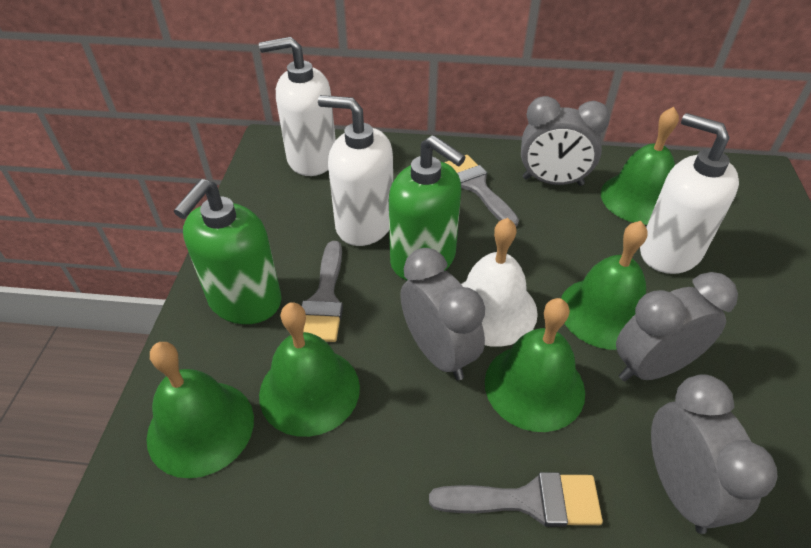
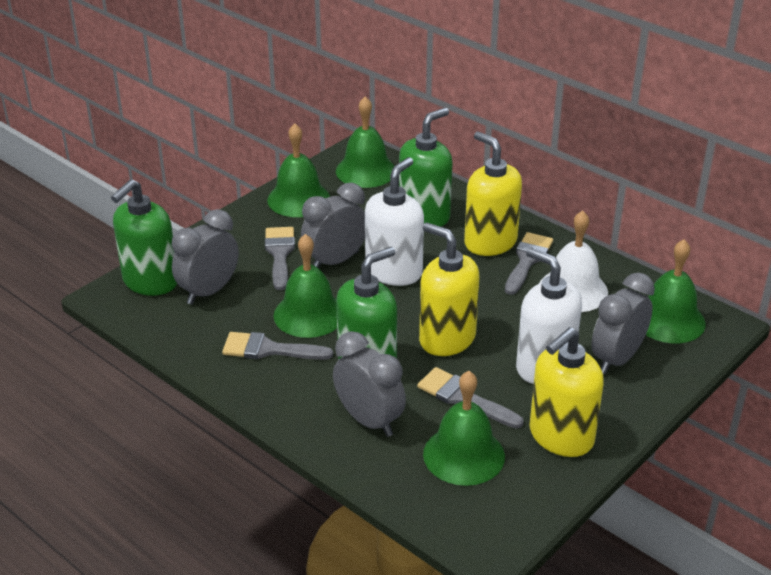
green soap dispenser: [174,179,282,324] [389,135,465,280] = 2 -> [111,179,177,296] [336,247,397,360] [399,108,453,227] = 3
grey brush: [302,241,343,342] [429,472,603,527] [444,155,519,227] = 3 -> [222,332,333,360] [265,227,295,290] [417,367,524,429] [505,232,553,295] = 4
white soap dispenser: [259,37,336,176] [318,95,393,246] [640,113,739,274] = 3 -> [365,157,424,286] [516,248,582,384] = 2
yellow soap dispenser: none = 0 -> [419,223,479,356] [464,132,522,256] [529,327,604,457] = 3

